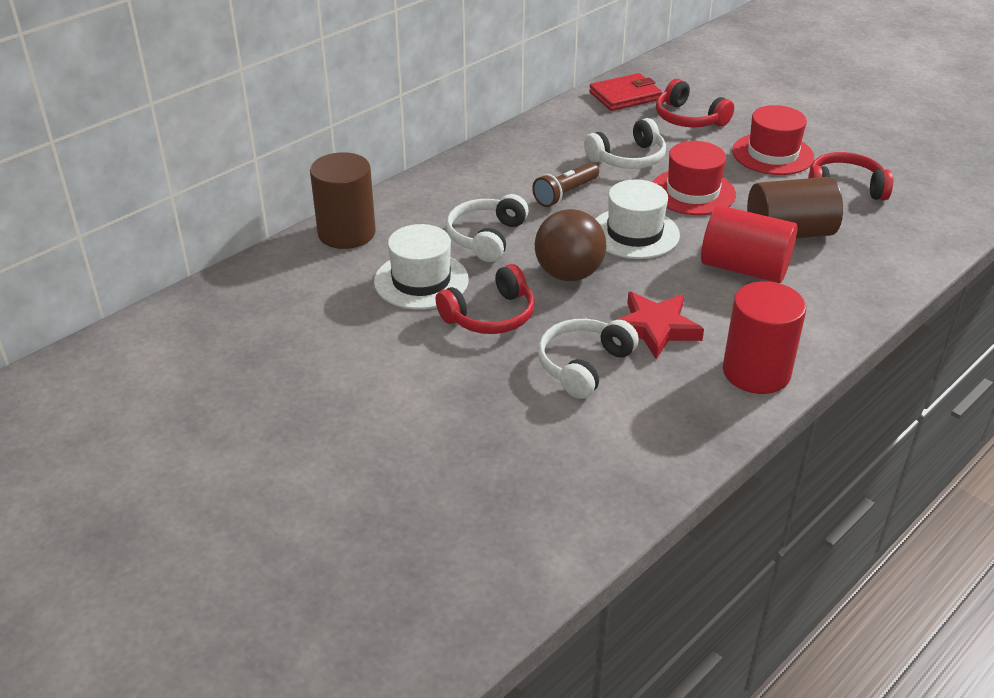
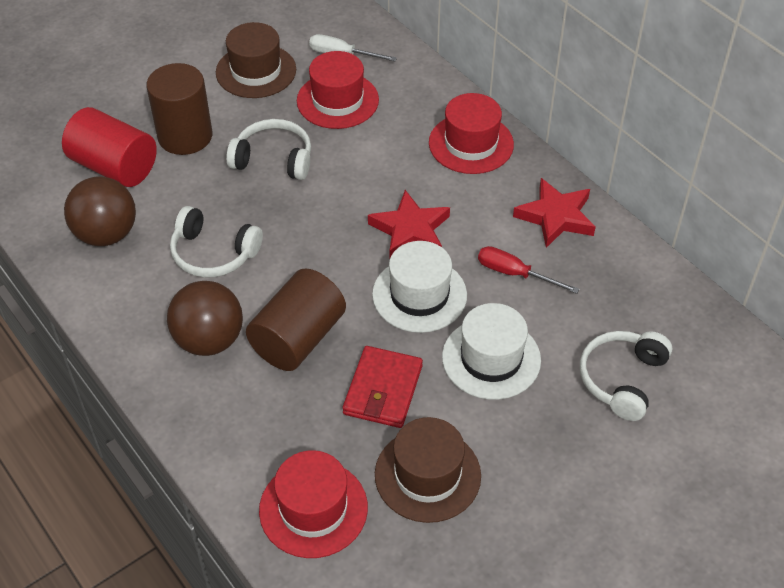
brown ball: [534,209,606,281] = 1 -> [64,177,136,246] [167,281,243,356] = 2
brown flashlight: [532,163,599,207] = 1 -> none = 0
brown hat: none = 0 -> [216,22,296,98] [375,417,481,523] = 2
red cylinder: [701,205,797,283] [723,281,806,394] = 2 -> [62,107,157,187] = 1
red hat: [653,141,736,215] [732,105,814,175] = 2 -> [259,450,368,558] [297,51,379,129] [429,93,514,174] = 3
red headphones: [436,264,535,334] [656,79,734,128] [808,152,893,200] = 3 -> none = 0
red screwdriver: none = 0 -> [478,246,579,294] = 1
red star: [617,292,704,360] = 1 -> [368,190,450,260] [513,178,596,248] = 2
white screwdriver: none = 0 -> [309,34,397,61] = 1

